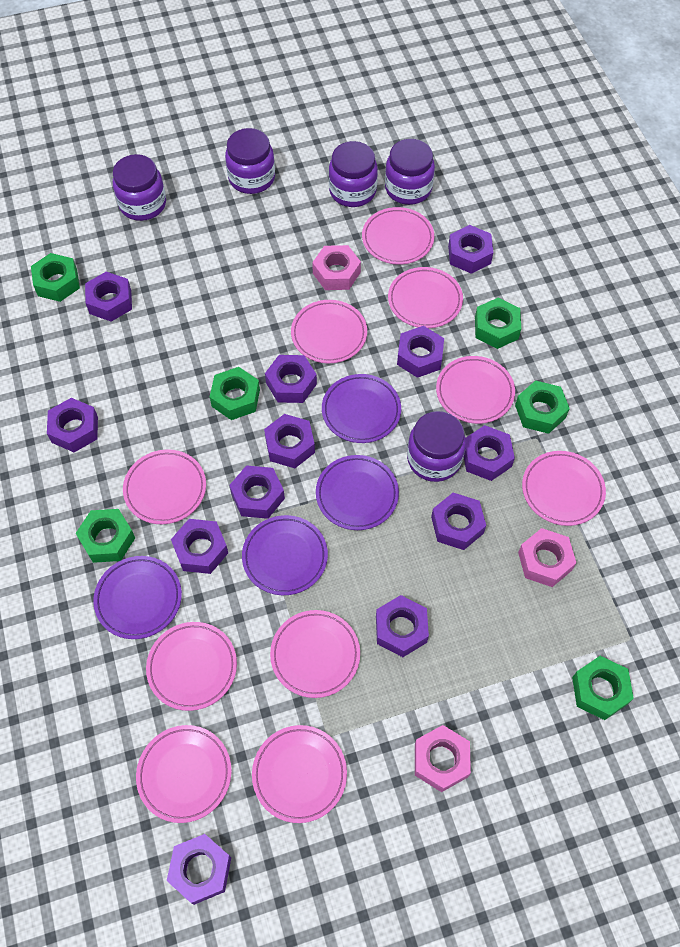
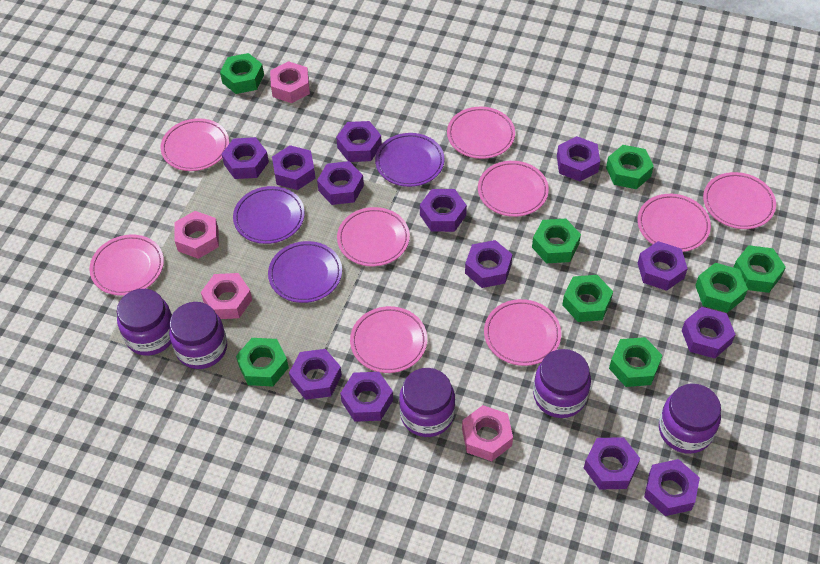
green nut: [31,253,80,302] [76,509,135,563] [210,367,260,420] [475,298,521,349] [515,380,570,434] [572,656,634,720] = 6 -> [220,53,264,94] [236,338,289,387] [532,218,581,263] [562,275,613,322] [606,145,654,189] [609,337,663,387] [695,263,748,313] [733,245,786,293] = 8
pink nut: [312,245,361,290] [415,725,471,792] [518,528,576,587] = 3 -> [175,211,219,259] [201,273,252,319] [270,61,310,103] [462,405,513,461] = 4
pink plate: [123,449,206,524] [136,725,232,823] [146,622,237,711] [252,725,347,823] [270,610,360,698] [291,300,367,363] [362,207,434,264] [388,267,463,328] [436,356,515,424] [522,451,606,526] = 10 -> [89,234,164,296] [160,118,229,171] [337,207,410,266] [350,306,427,373] [447,107,515,159] [478,161,549,217] [484,299,561,366] [637,194,711,252] [703,172,776,229] = 9
purple nut: [47,398,98,452] [85,272,132,322] [167,834,231,905] [171,519,228,574] [229,465,285,519] [264,414,315,468] [265,355,317,403] [376,595,429,657] [397,326,444,378] [431,493,486,550] [448,225,493,274] [464,425,515,481] = 12 -> [222,137,269,179] [272,145,315,190] [289,349,342,400] [317,161,364,205] [336,121,382,162] [340,372,393,422] [420,189,467,232] [465,240,512,288] [557,136,600,182] [584,437,640,489] [638,241,688,291] [644,459,700,516] [682,307,736,359] = 13
purple plate: [93,556,182,639] [242,515,328,595] [316,455,399,530] [322,374,401,443] = 4 -> [233,186,305,244] [268,241,342,303] [375,133,445,187] = 3

